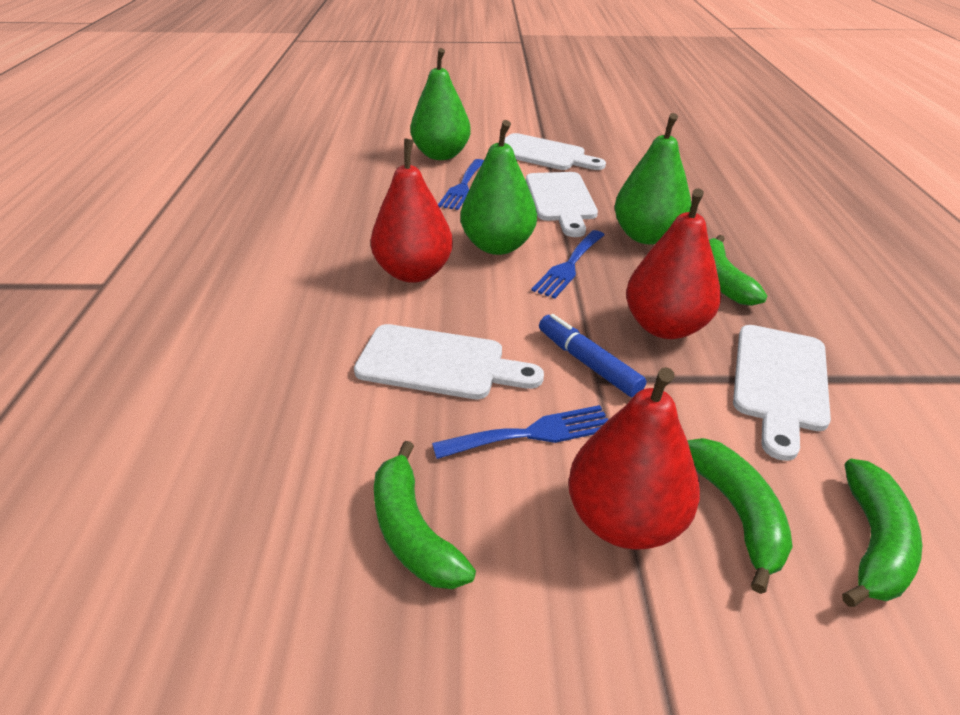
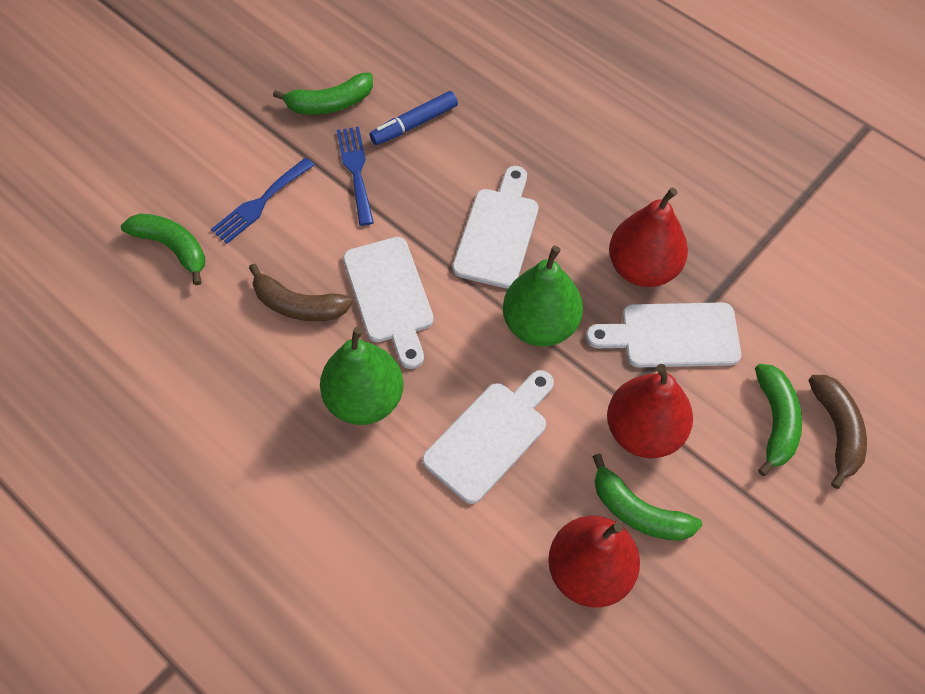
blue fork: [432,405,608,459] [438,159,484,210] [531,230,605,299] = 3 -> [211,158,315,244] [337,126,374,226] = 2
brown banana: none = 0 -> [249,264,353,321] [808,375,867,489] = 2
green pear: [410,48,471,160] [461,120,537,255] [615,113,691,245] = 3 -> [320,327,404,425] [503,246,583,346] = 2

